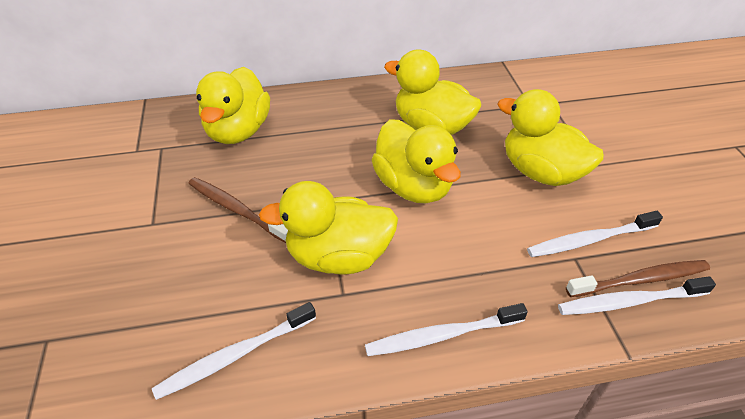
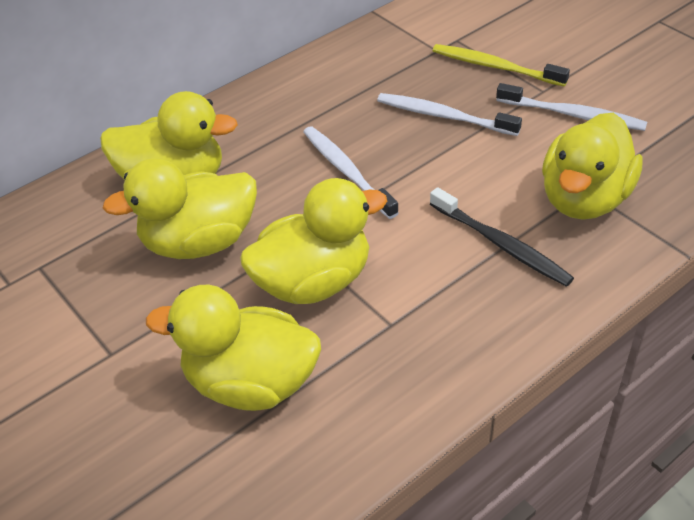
black toothbrush: none = 0 -> [430,187,574,287] = 1
brown toothbrush: [188,177,288,243] [566,260,710,297] = 2 -> none = 0
white toothbrush: [152,302,316,400] [365,303,528,356] [527,211,663,257] [558,276,716,315] = 4 -> [303,126,399,219] [377,93,522,136] [496,83,647,131] = 3
yellow toothbrush: none = 0 -> [432,44,570,87] = 1

